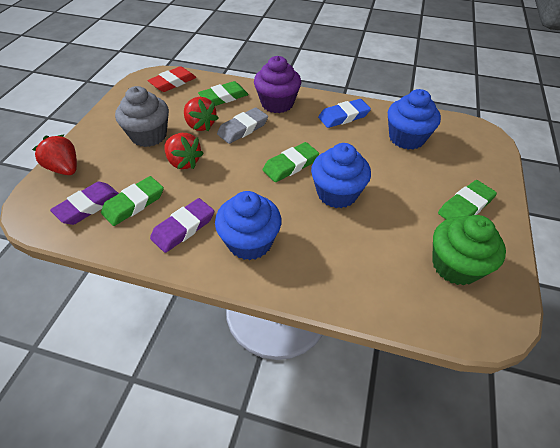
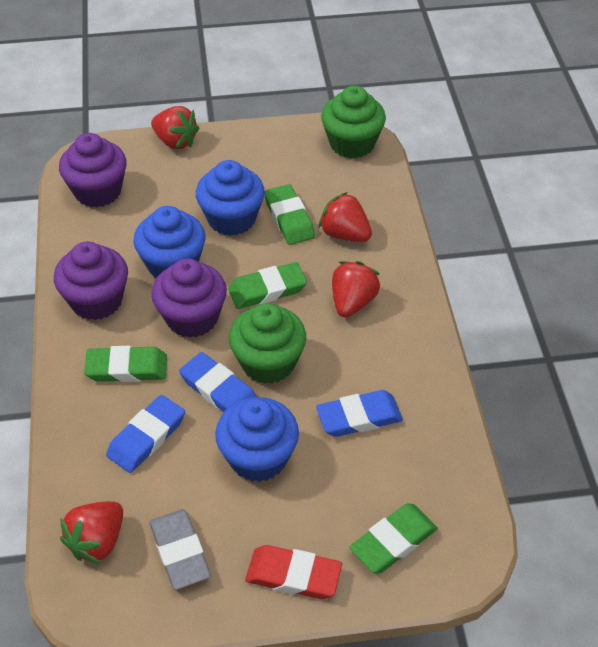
blue eraser: [318,99,371,128] = 1 -> [106,395,185,473] [179,352,257,412] [316,390,403,437] = 3
green cupcake: [432,215,506,285] = 1 -> [229,303,306,384] [321,86,386,158] = 2
grey cupcake: [115,86,169,147] = 1 -> none = 0
purple cupcake: [254,56,301,113] = 1 -> [54,242,128,320] [59,133,127,207] [151,258,227,338] = 3
purple eraser: [50,182,119,225] [150,198,214,253] = 2 -> none = 0
red strawberry: [32,135,77,175] [164,133,204,169] [184,97,218,132] = 3 -> [60,501,123,564] [151,106,200,149] [319,192,372,242] [332,261,380,317] = 4

